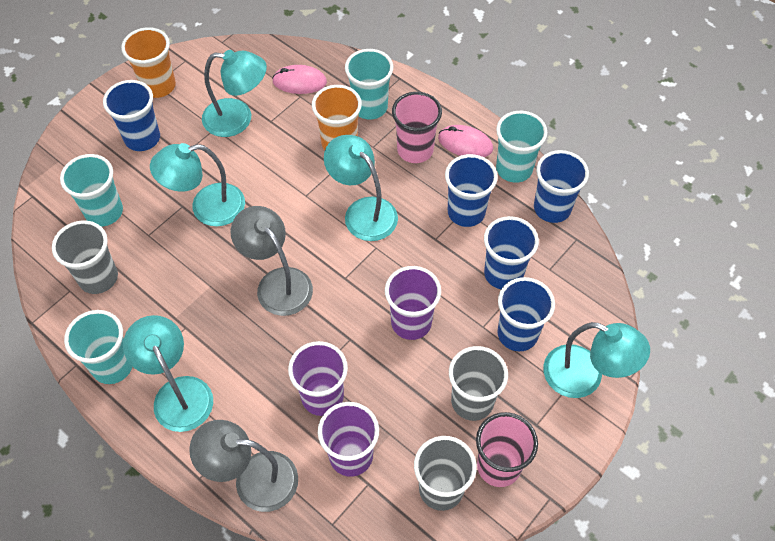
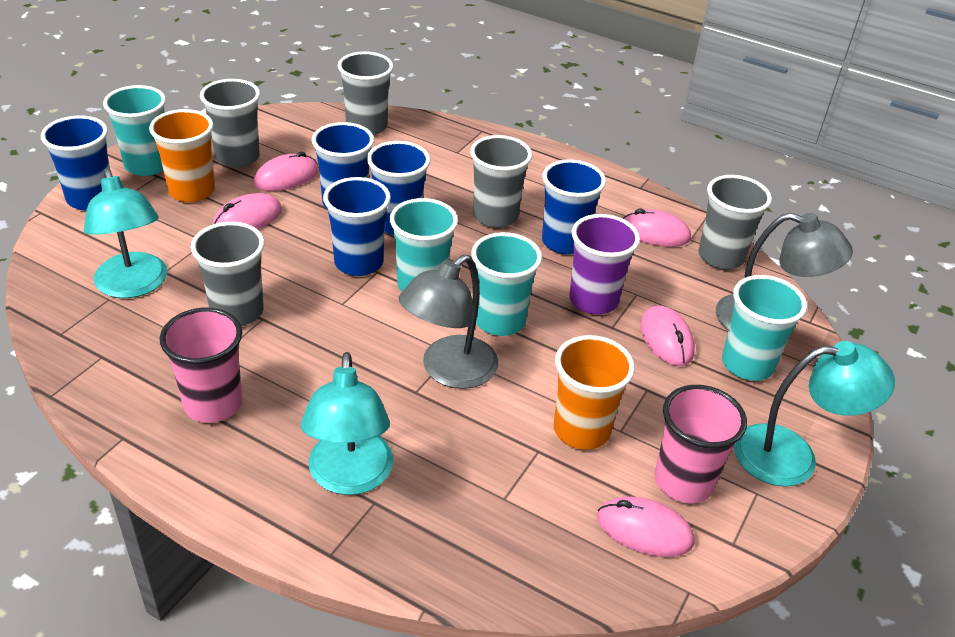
grey cup: [52,220,118,294] [414,436,477,511] [449,346,508,421] = 3 -> [191,222,265,326] [200,79,260,168] [338,51,394,135] [470,135,532,228] [698,175,772,270] = 5
pink mouse: [272,65,327,94] [438,125,493,157] = 2 -> [213,193,282,229] [254,152,318,191] [597,497,694,557] [622,209,691,247] [640,305,695,366] = 5
purple cup: [288,341,348,416] [318,402,379,477] [385,266,441,340] = 3 -> [569,214,640,315] = 1
turquoise lamp: [123,315,213,432] [150,143,245,226] [202,50,267,137] [324,135,398,241] [543,322,650,398] = 5 -> [84,168,167,298] [301,352,393,495] [734,341,895,487] = 3

